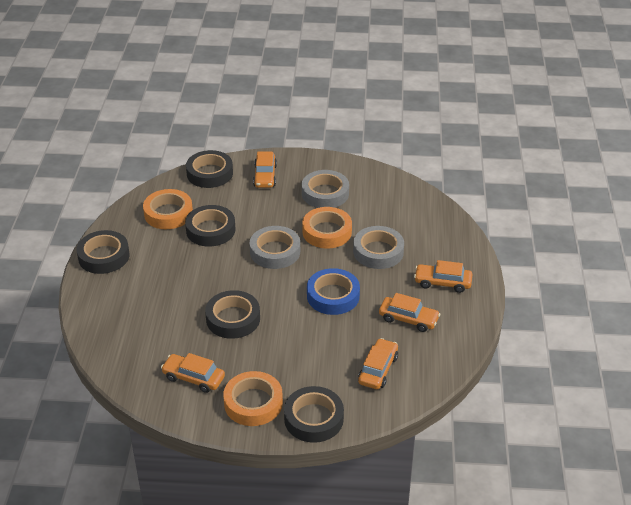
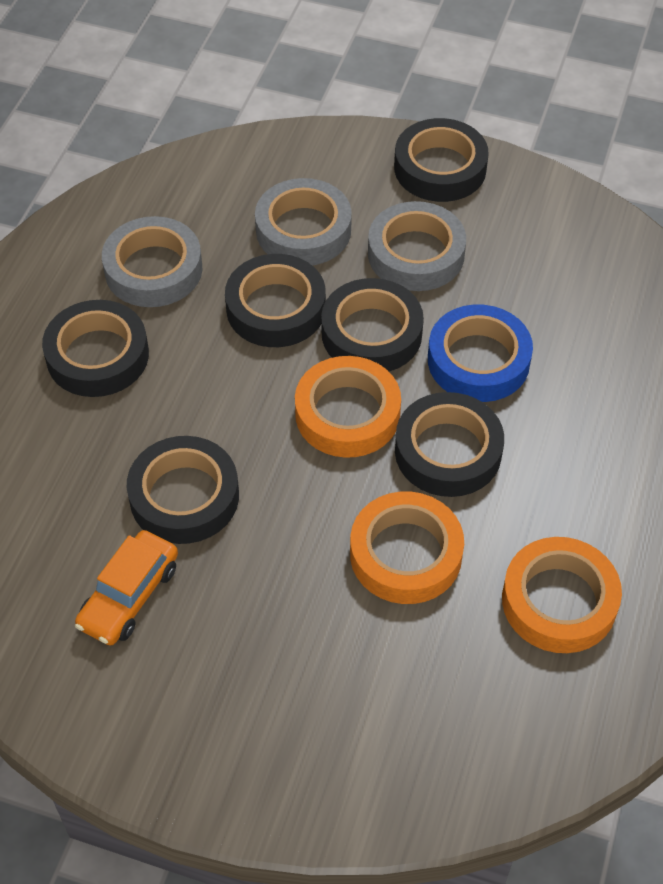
black tape: [76,230,130,274] [185,205,235,246] [186,150,233,188] [205,290,260,339] [284,386,344,443] = 5 -> [42,300,149,397] [127,436,239,544] [225,254,326,347] [321,278,424,372] [394,118,489,202] [395,392,504,497] = 6
orange car: [161,353,225,393] [253,152,277,188] [358,338,398,389] [379,293,440,332] [414,260,473,293] = 5 -> [75,530,178,646] = 1

